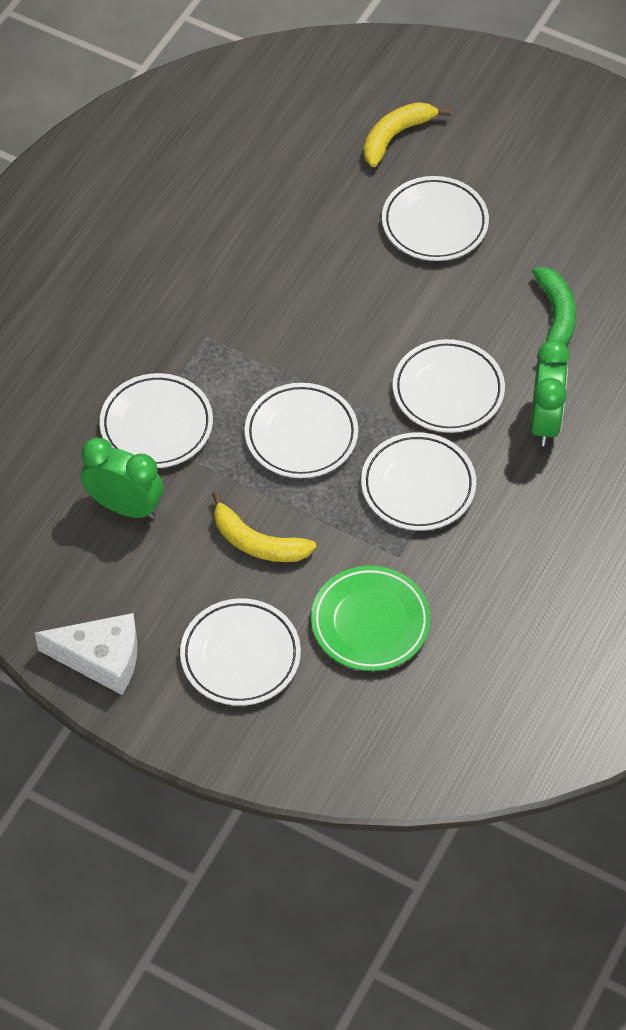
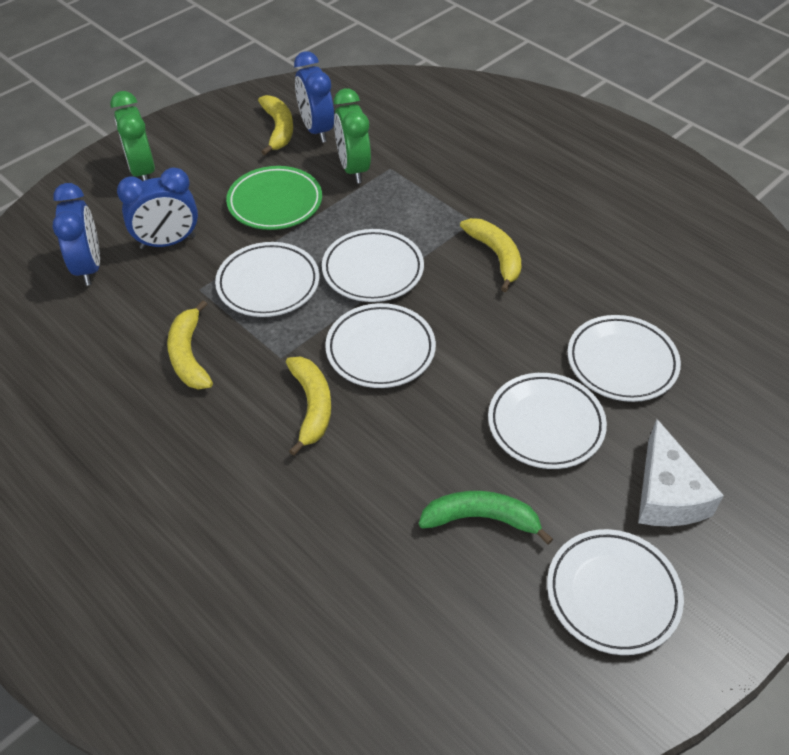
blue clock: none = 0 -> [53,183,100,286] [117,167,198,249] [294,51,334,143] = 3
yellow banana: [212,491,316,562] [364,102,450,167] = 2 -> [167,300,213,389] [258,95,293,155] [286,356,331,456] [460,218,521,292] = 4

